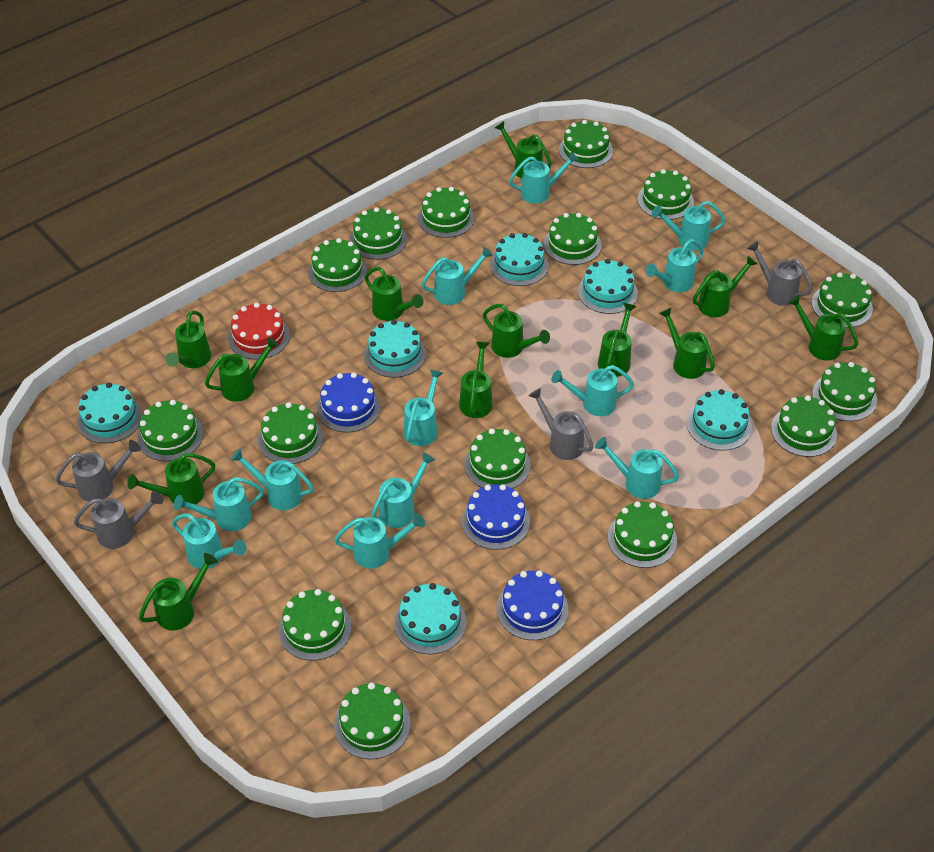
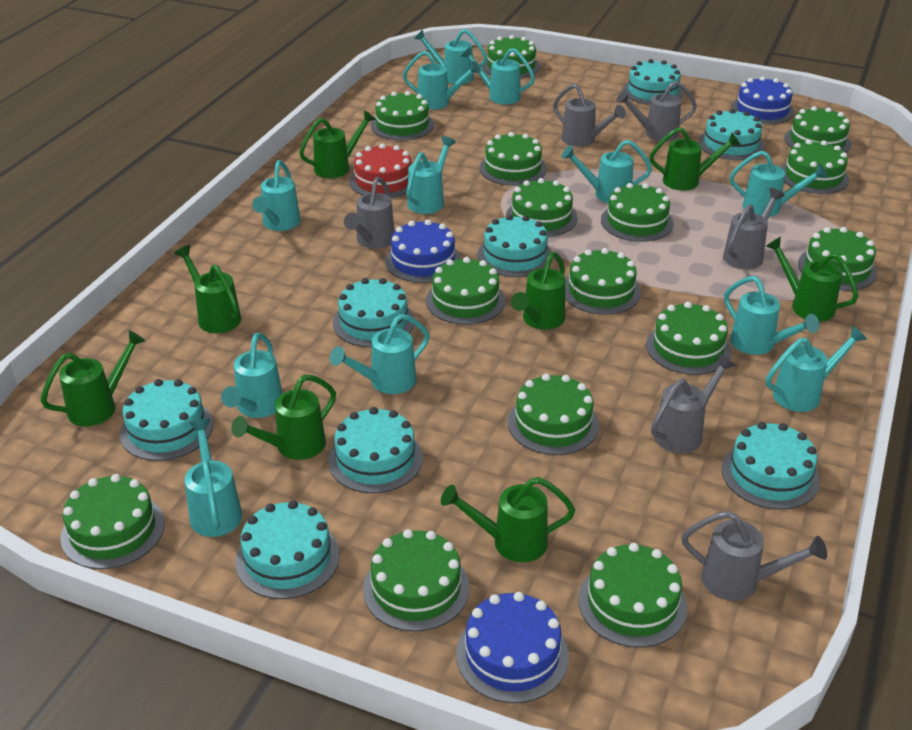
green watering can: [127,453,215,508] [139,553,218,630] [165,311,211,368] [205,337,279,402] [365,267,424,321] [459,342,493,418] [483,304,550,358] [495,121,552,179] [598,303,637,377] [659,307,715,379] [693,256,757,317] [788,295,858,361] = 12 -> [41,330,146,426] [174,245,241,333] [232,375,336,460] [299,110,376,178] [441,477,575,562] [511,252,565,330] [649,127,741,190] [766,236,859,322] = 8
grey watering can: [55,440,141,502] [74,491,163,549] [529,388,594,460] [747,241,813,306] = 4 -> [344,177,395,249] [553,84,626,147] [616,81,697,142] [651,354,736,453] [682,511,827,601] [723,188,785,270] = 6
turquoise cake: [77,383,143,444] [364,320,426,378] [394,583,467,654] [490,233,548,286] [578,259,638,314] [687,389,752,451] = 6 -> [120,379,213,461] [235,500,340,599] [328,407,423,493] [333,278,414,347] [478,215,552,277] [623,59,683,105] [698,109,764,160] [722,422,820,510] = 8

